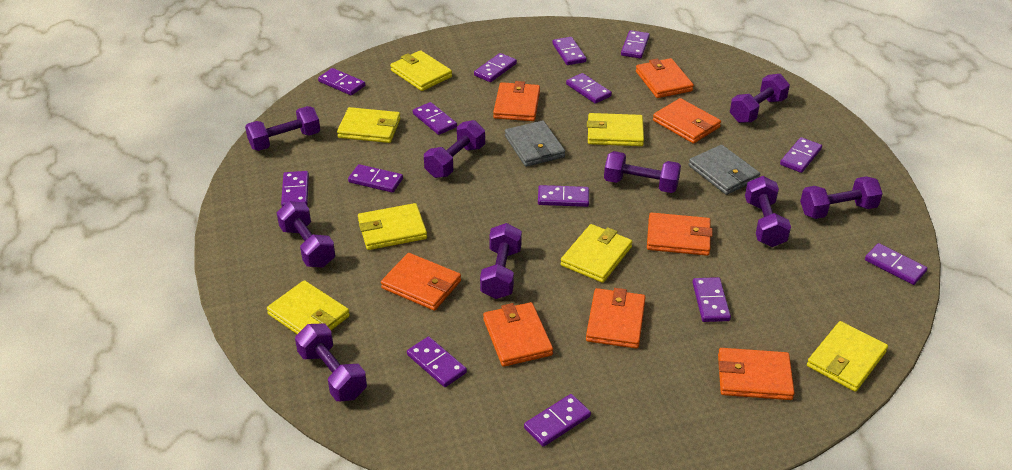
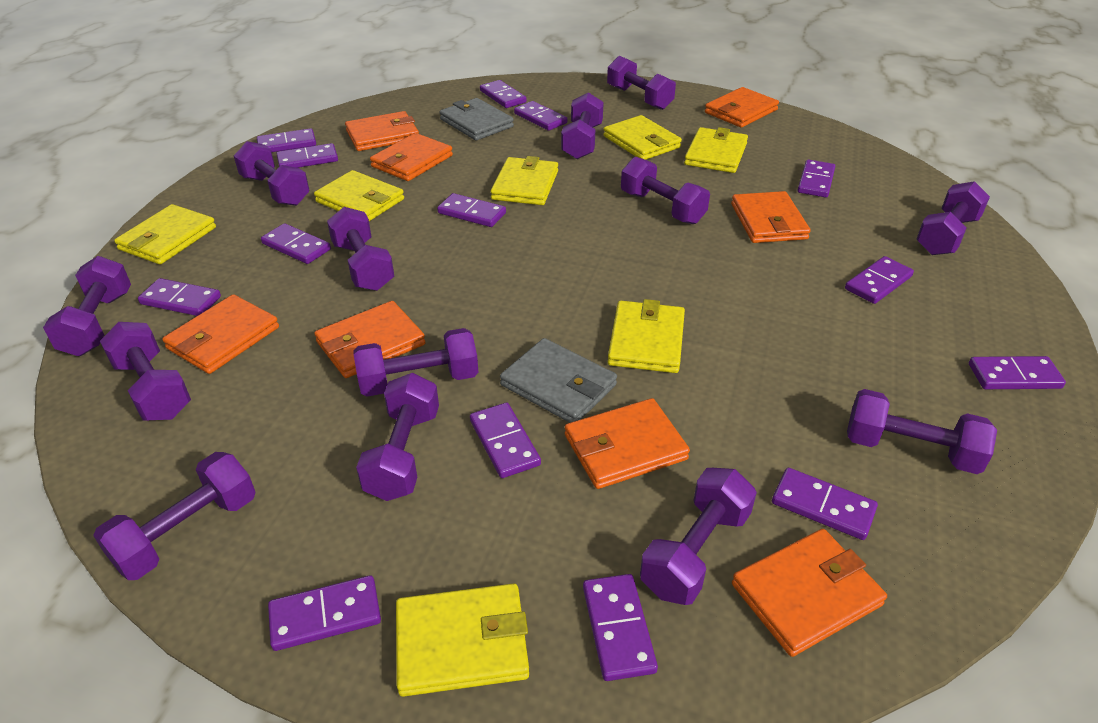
purple dumbbell: [245,106,320,151] [277,201,335,267] [295,324,367,401] [424,120,485,178] [480,223,522,299] [604,151,681,193] [730,74,790,123] [745,176,791,247] [800,176,883,219] = 9 -> [43,256,131,356] [93,452,256,580] [100,322,191,420] [234,141,310,206] [327,207,394,291] [353,328,479,397] [356,373,439,501] [561,92,604,159] [607,56,676,110] [621,157,710,224] [640,468,757,605] [847,389,997,474] [916,181,990,255] = 13

